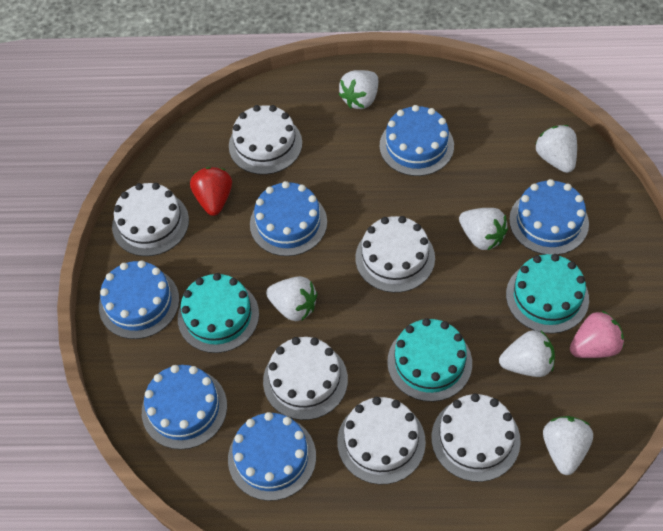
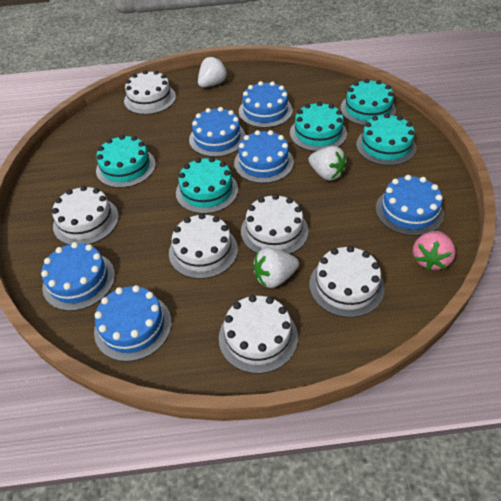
red strawberry: [190,167,232,216] = 1 -> none = 0
turquoise cake: [178,273,259,353] [387,318,472,402] [506,254,589,334] = 3 -> [96,135,156,188] [176,157,238,214] [290,101,347,152] [340,79,396,126] [356,113,416,166] = 5
white strawberry: [266,276,317,321] [338,70,378,109] [459,208,508,251] [499,330,555,377] [535,125,577,173] [543,416,593,475] = 6 -> [198,56,227,88] [253,248,299,288] [308,146,347,181] = 3

